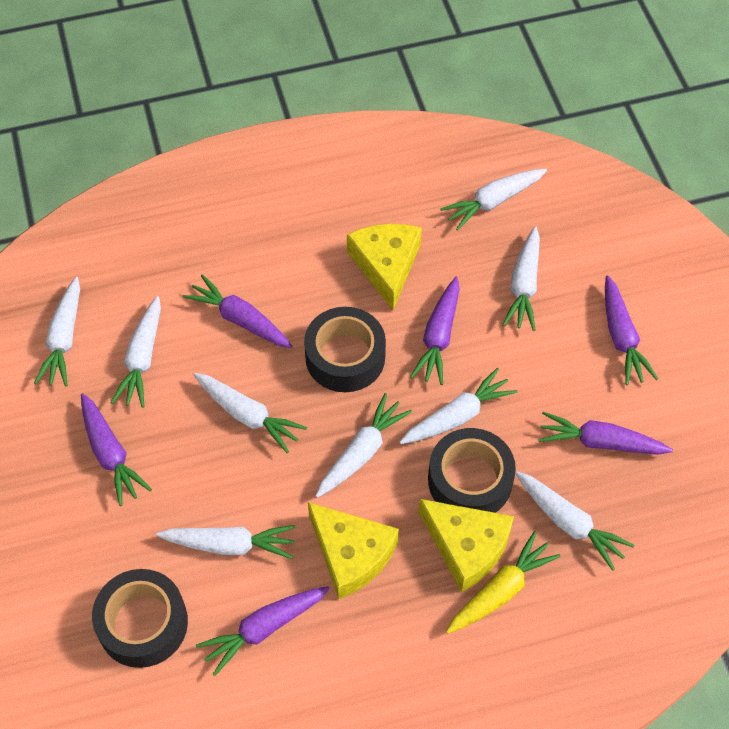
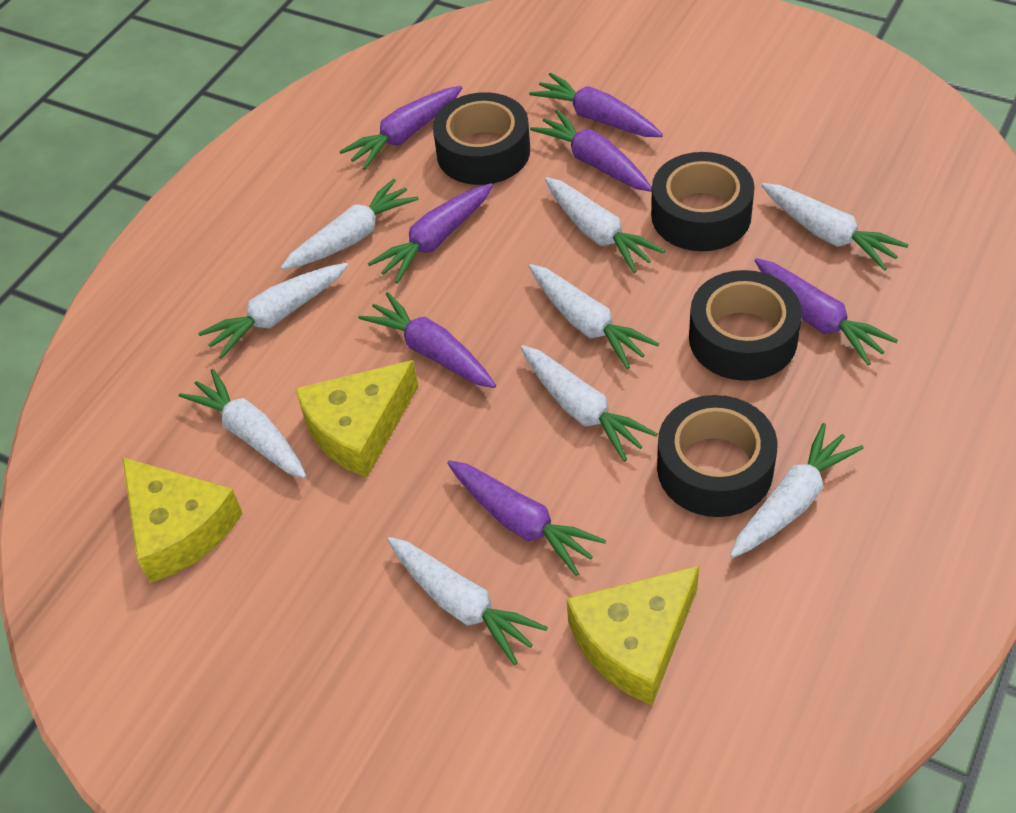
black tape: [92,569,188,668] [304,307,386,392] [428,428,516,513] = 3 -> [433,92,530,185] [651,152,755,251] [657,395,777,517] [689,270,802,381] = 4
purple carrot: [81,393,152,506] [183,274,292,348] [196,586,330,676] [410,277,460,385] [538,412,673,455] [605,275,658,385] = 6 -> [339,86,462,170] [358,292,496,388] [368,183,493,283] [447,460,606,576] [529,73,663,137] [530,109,652,192] [755,258,898,365] = 7
yellow carrot: [446,531,561,634] = 1 -> none = 0

